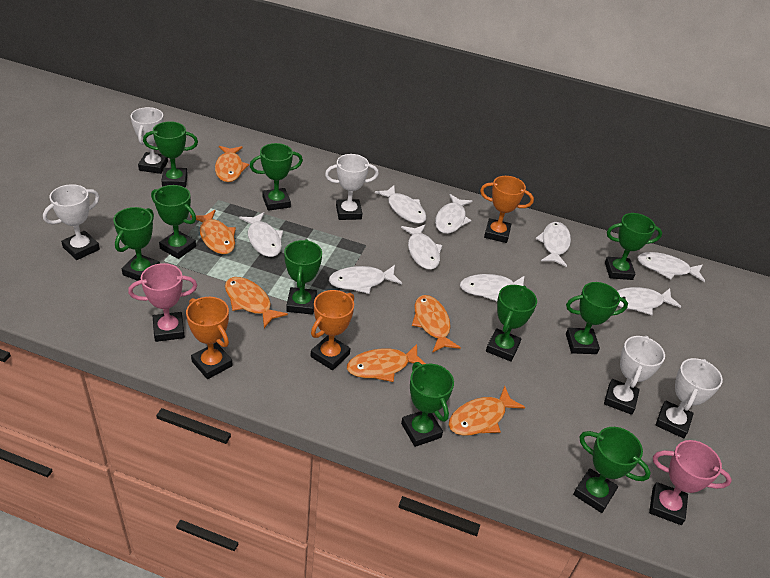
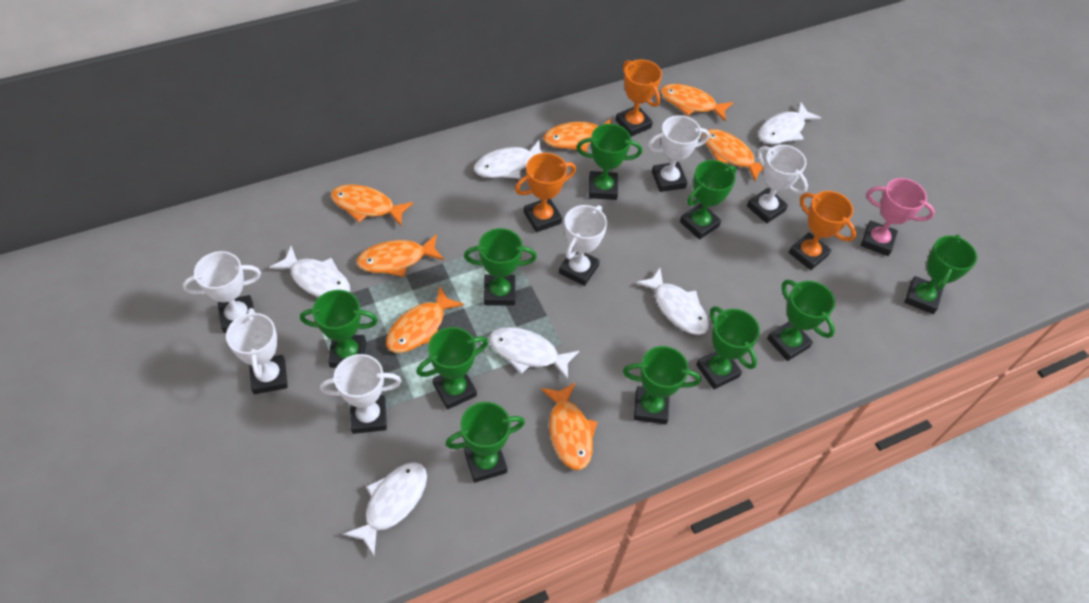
orange fish: [190,210,236,254] [215,146,249,182] [225,277,288,328] [347,344,426,382] [412,295,461,353] [449,386,525,436] = 6 -> [331,184,413,226] [356,234,444,277] [386,286,464,353] [541,382,597,470] [543,118,611,152] [660,84,733,122] [703,129,764,181] = 7
pink trophy: [128,263,197,342] [649,440,732,525] = 2 -> [861,178,935,256] = 1
white fish: [239,212,283,257] [329,265,402,294] [375,185,427,224] [401,225,442,270] [435,194,472,234] [460,274,524,301] [535,222,571,267] [617,287,682,315] [637,252,705,282] = 9 -> [269,246,350,297] [343,462,427,556] [474,140,542,179] [489,327,579,380] [636,268,709,335] [759,102,821,144] = 6
white trophy: [43,184,100,260] [131,107,168,174] [325,154,379,220] [604,336,665,415] [655,358,723,438] = 5 -> [182,251,261,333] [226,308,288,394] [320,354,402,434] [559,205,607,286] [648,115,710,192] [747,145,808,224] = 6

